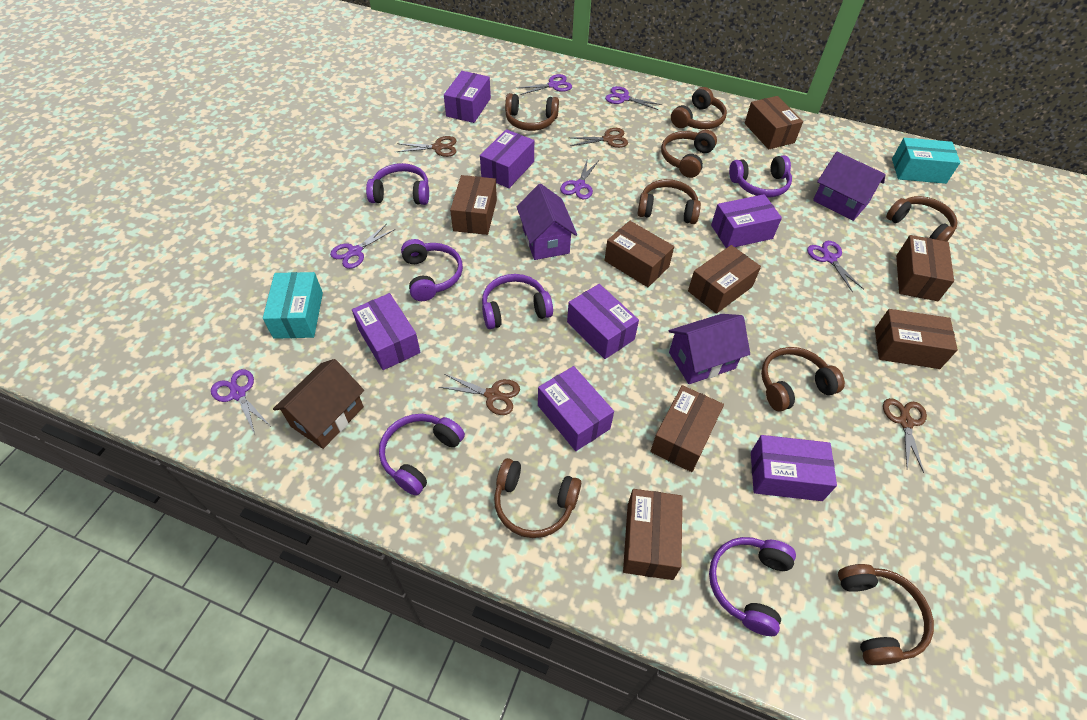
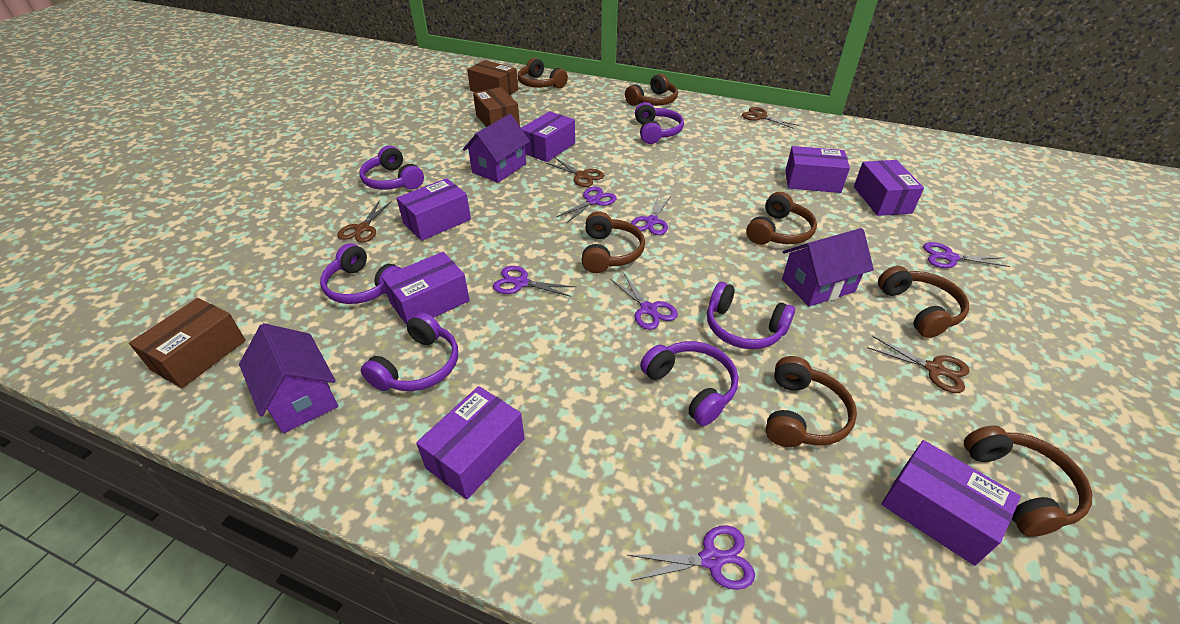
brown box: [450,175,497,235] [605,221,674,287] [623,489,683,580] [650,385,724,472] [688,245,761,314] [745,96,803,149] [875,309,958,369] [896,235,954,301] = 8 -> [129,298,246,388] [467,60,518,95] [473,87,520,127] = 3
brown headphones: [494,458,581,538] [505,93,559,131] [638,179,701,224] [661,130,717,178] [671,87,727,129] [761,347,845,412] [838,564,934,665] [886,196,957,241] = 8 -> [518,58,568,88] [582,211,645,273] [625,74,678,106] [746,192,817,245] [766,356,857,447] [878,266,969,338] [964,425,1092,537] = 7
brown house: [273,359,364,449] = 1 -> none = 0
turquoise box: [263,272,323,339] [892,138,960,184] = 2 -> none = 0

